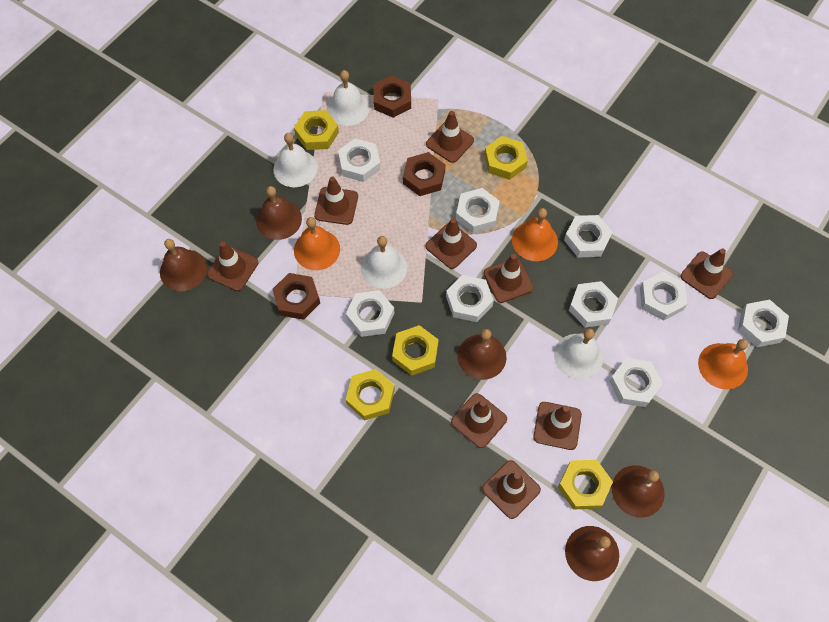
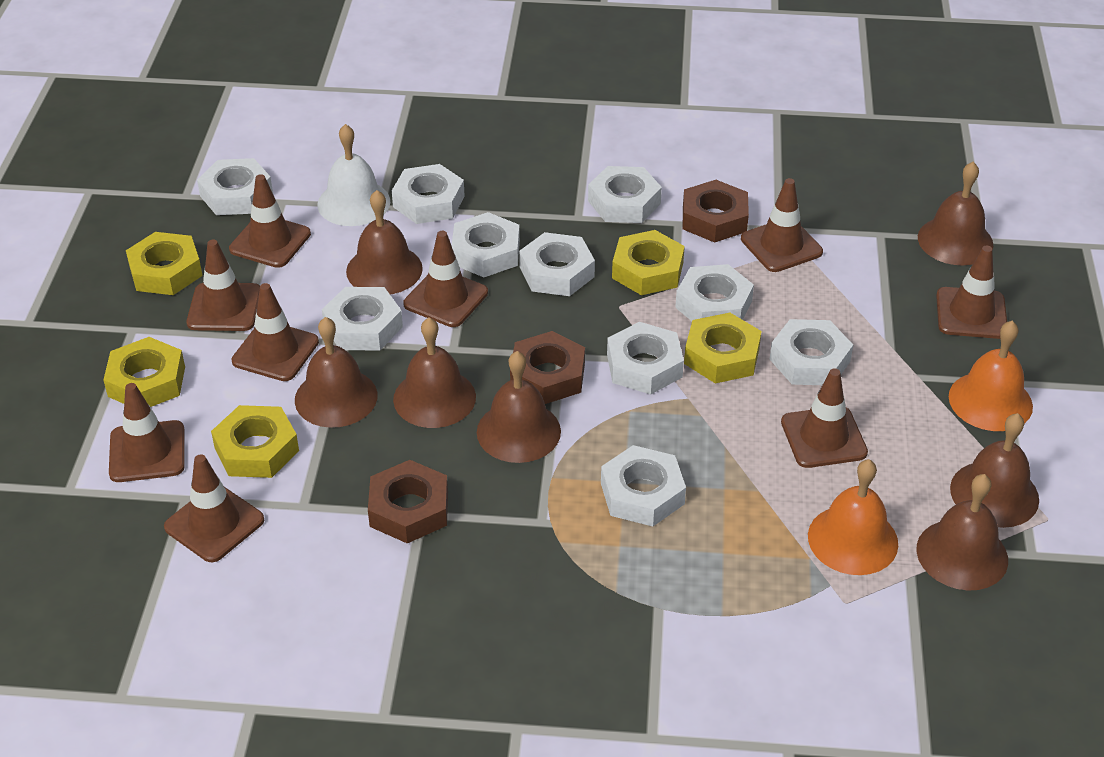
brown bell: [160,239,207,291] [256,186,302,240] [457,329,507,380] [565,526,619,581] [612,465,665,518] = 5 -> [295,317,377,428] [346,190,423,294] [393,318,476,428] [477,351,561,463] [917,474,1008,590] [918,162,993,265] [950,413,1039,528] = 7
orange bell: [294,217,340,270] [512,208,558,261] [698,339,748,389] = 3 -> [808,459,898,575] [949,321,1033,431] = 2
white bell: [273,133,318,187] [327,70,370,126] [361,236,407,289] [554,329,603,379] = 4 -> [317,124,390,226] = 1
white nut: [338,138,381,182] [346,290,394,337] [446,275,494,322] [456,188,500,233] [564,215,612,257] [569,281,618,328] [609,358,663,407] [640,272,687,321] [738,300,789,347] = 9 -> [197,158,273,215] [322,287,403,350] [392,164,465,224] [452,212,520,277] [519,232,595,296] [588,166,662,223] [601,445,686,527] [607,322,684,395] [675,264,754,321] [770,319,853,385] = 10

